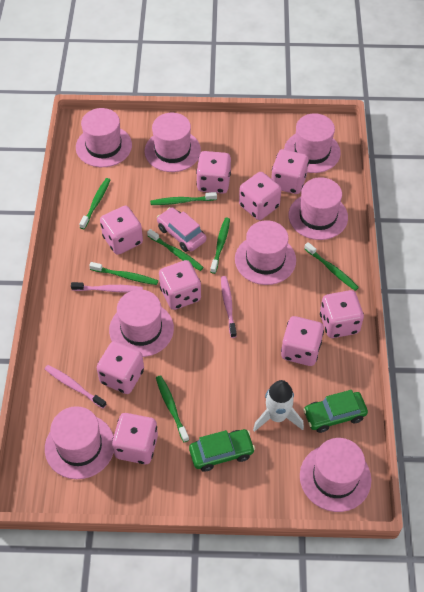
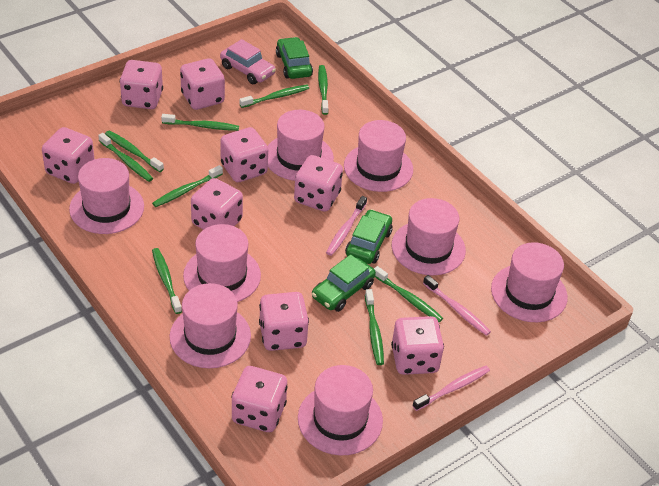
green car: [189,429,255,472] [303,390,368,433] = 2 -> [276,37,313,79] [312,254,376,312] [345,209,393,264] = 3
green toothbrush: [79,178,110,229] [89,262,158,285] [147,229,204,271] [150,192,217,205] [156,375,189,442] [210,218,230,274] [304,242,359,291] = 7 -> [98,133,153,182] [105,131,164,172] [152,165,223,207] [152,248,182,314] [161,114,239,131] [239,85,309,108] [318,65,329,115] [365,289,384,365] [374,266,443,322] = 9
white rocket: [253,380,304,432] = 1 -> none = 0

